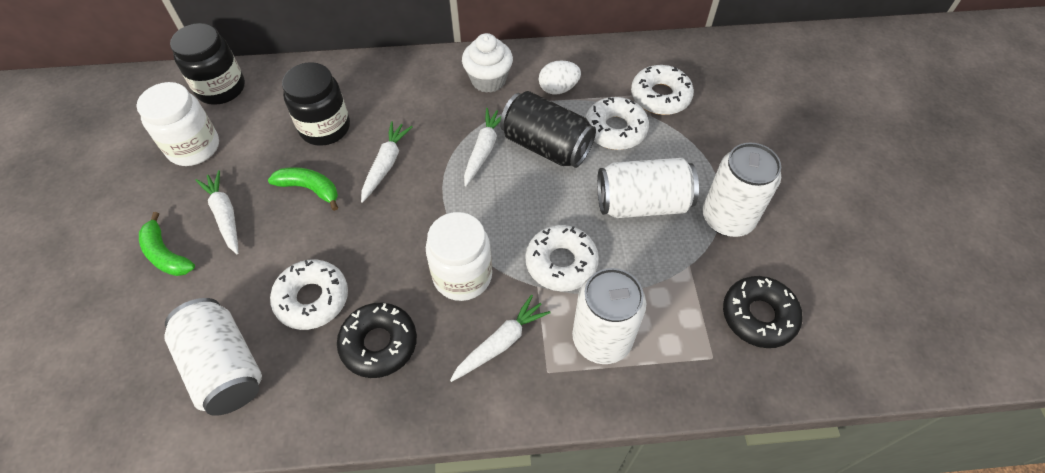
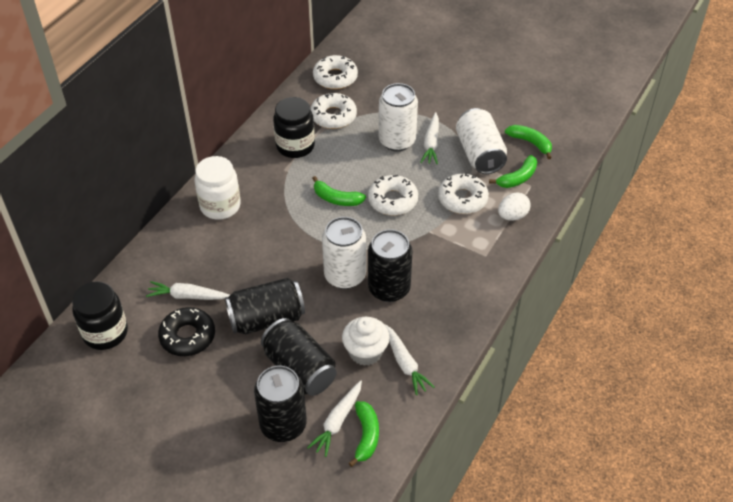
black can: [500,91,596,168] = 1 -> [225,278,305,334] [254,366,307,442] [261,318,337,396] [368,229,413,302] = 4
black donut: [337,303,417,378] [723,276,803,348] = 2 -> [158,307,215,356] = 1
green banana: [139,212,195,276] [268,167,338,211] = 2 -> [312,176,366,206] [349,401,379,467] [489,155,537,188] [505,125,552,159] = 4
white can: [164,298,262,416] [572,268,646,364] [597,158,699,218] [703,143,781,237] = 4 -> [322,217,366,289] [379,83,418,151] [456,108,507,174] = 3
white jar: [136,82,219,166] [426,212,492,301] = 2 -> [195,156,241,220] = 1

